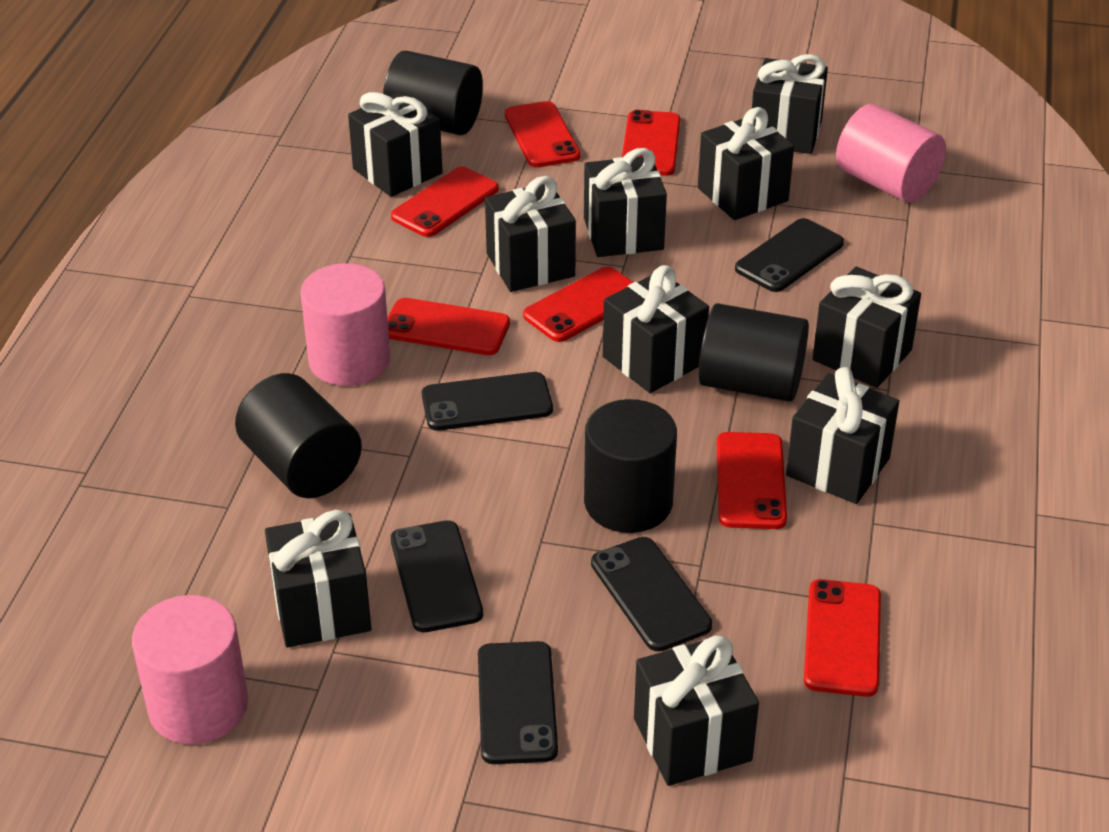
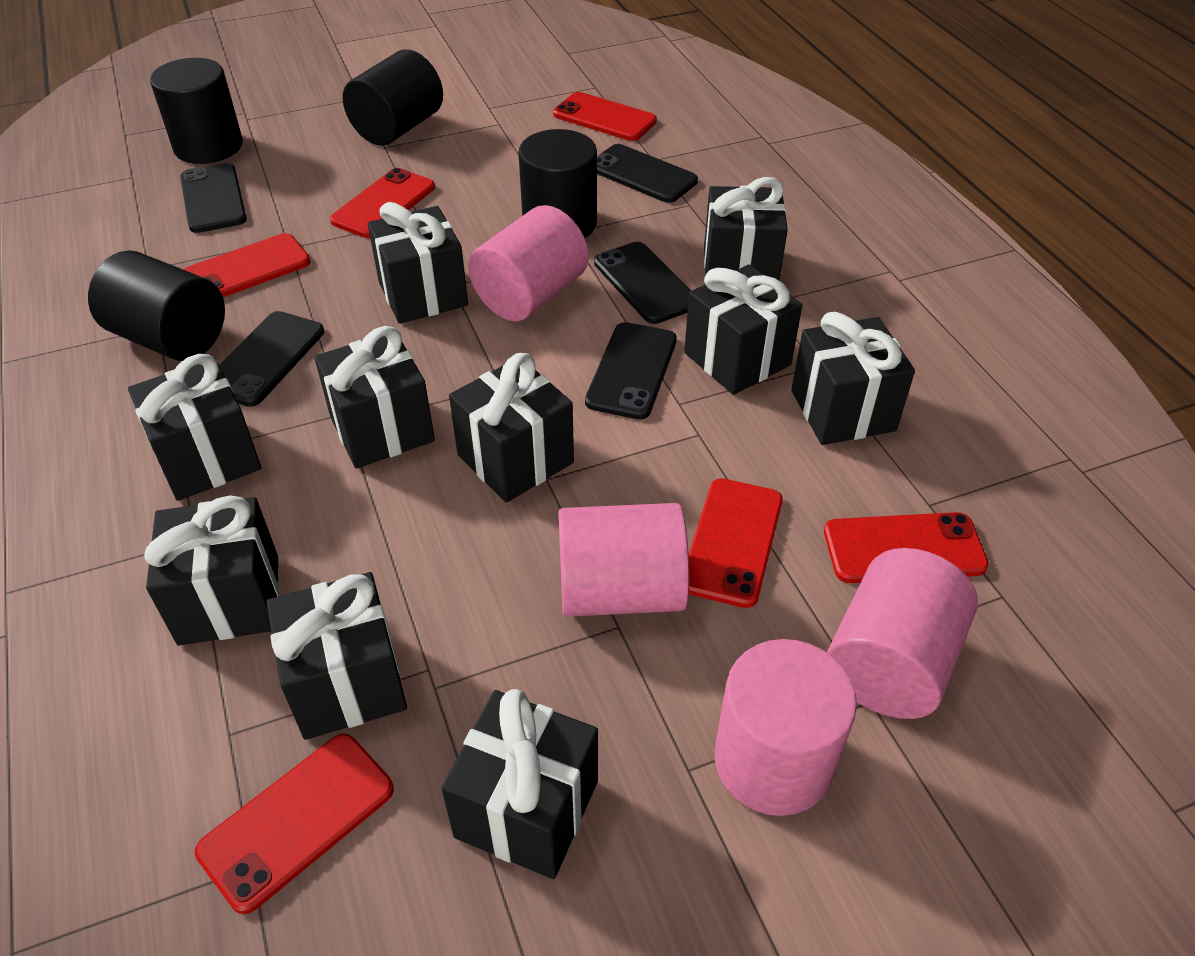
pink cylinder: [132,595,248,745] [300,263,390,386] [836,104,946,203] = 3 -> [468,205,589,321] [558,503,689,617] [715,639,857,816] [827,548,978,719] = 4
red phone: [388,298,510,355] [391,167,499,237] [505,101,581,167] [523,266,634,342] [622,110,680,176] [717,432,787,529] [804,579,881,697] = 7 -> [184,233,311,297] [195,734,394,914] [330,168,435,238] [553,92,657,141] [689,478,783,608] [824,512,989,583] = 6

